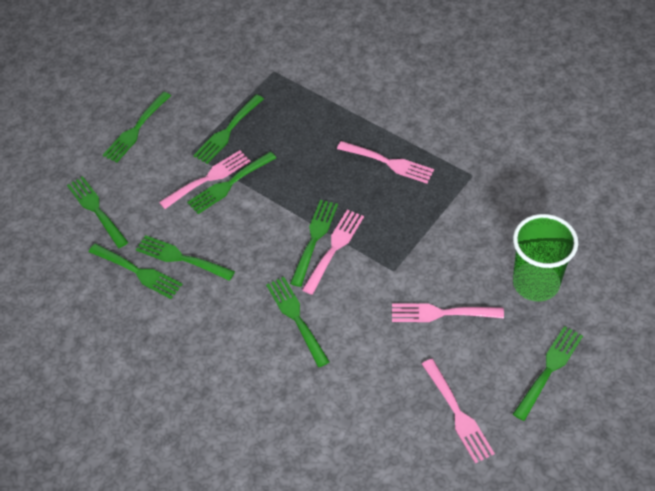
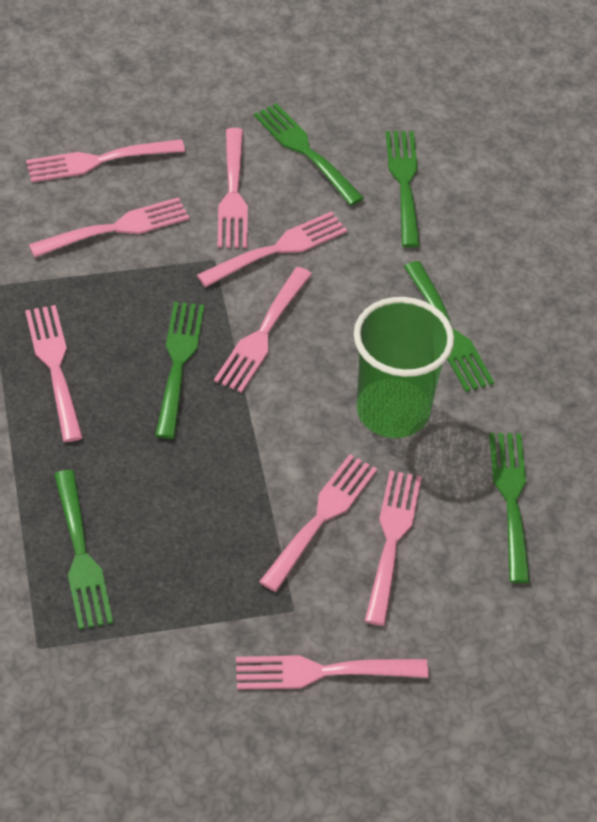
green fork: [67,176,128,248] [89,243,183,299] [103,92,171,162] [136,235,235,281] [187,151,276,214] [193,94,264,164] [266,277,330,367] [290,200,338,287] [513,326,583,421] = 9 -> [54,470,113,630] [155,302,204,439] [254,103,364,206] [386,131,420,248] [404,261,494,392] [489,433,530,583] = 6
pink fork: [159,150,250,209] [302,210,364,295] [337,141,434,184] [392,303,504,322] [422,359,495,463] = 5 -> [25,305,83,442] [26,139,185,183] [29,197,189,257] [197,211,347,287] [214,267,312,393] [218,128,248,248] [236,655,428,690] [259,454,377,592] [365,470,422,626] = 9

